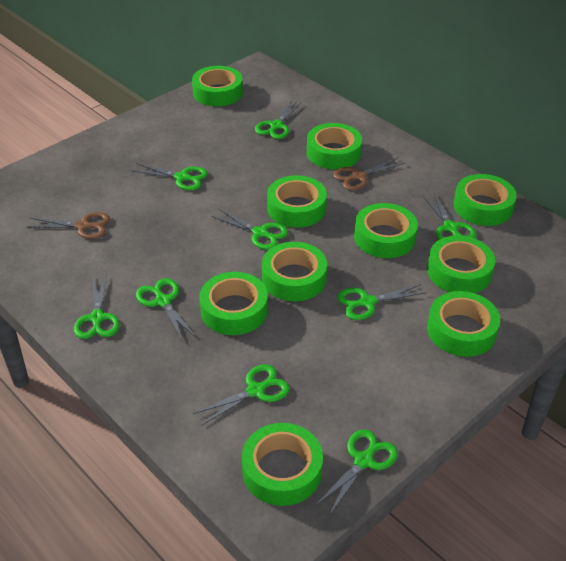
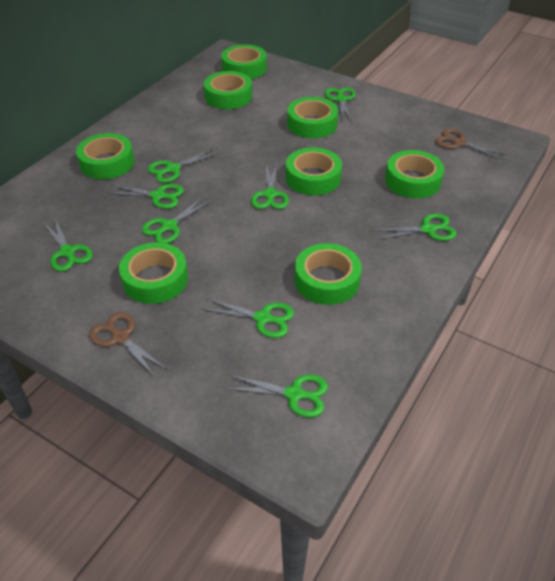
green tape: [192,66,243,106] [199,272,268,335] [242,423,323,506] [262,242,327,301] [267,175,327,228] [307,123,362,169] [354,203,418,258] [427,236,495,293] [427,291,500,357] [453,174,517,226] = 10 -> [76,133,134,179] [119,242,188,304] [204,71,252,109] [221,44,267,79] [286,147,342,196] [287,97,338,138] [295,243,362,305] [385,150,444,198] = 8

